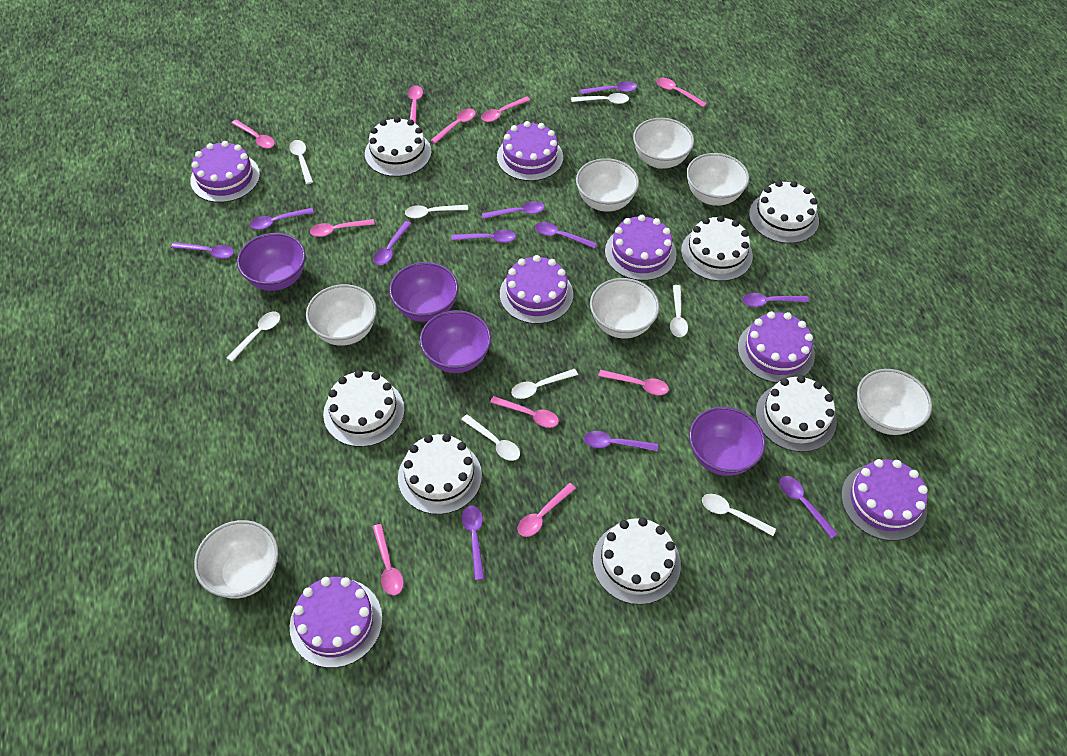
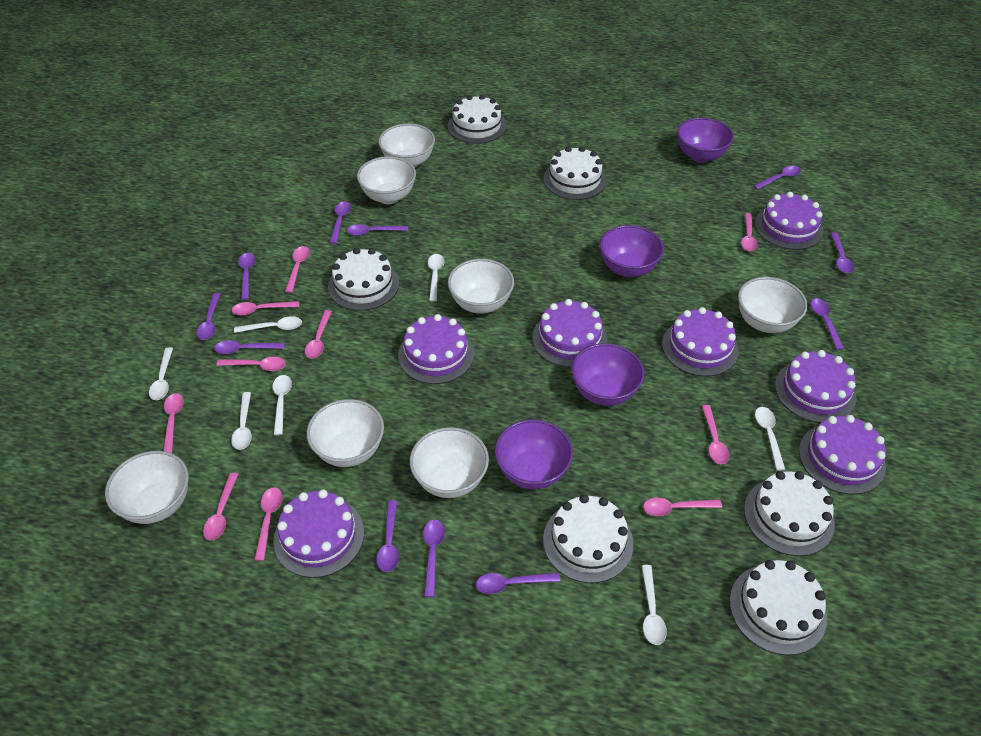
white cake: [323,370,405,447] [365,117,432,177] [398,434,482,514] [593,518,681,605] [681,215,753,281] [749,181,819,244] [756,375,837,452] = 7 -> [328,248,399,311] [448,95,506,144] [543,494,634,583] [544,146,607,200] [730,560,827,655] [744,471,835,556] = 6
white spoon: [226,312,280,362] [289,140,313,184] [405,205,468,218] [461,414,520,461] [511,369,578,399] [571,93,629,104] [670,285,688,337] [702,494,776,536] = 8 -> [149,347,173,400] [231,392,252,450] [234,316,302,333] [272,375,292,435] [428,254,445,302] [642,565,667,645] [755,407,785,471] = 7

